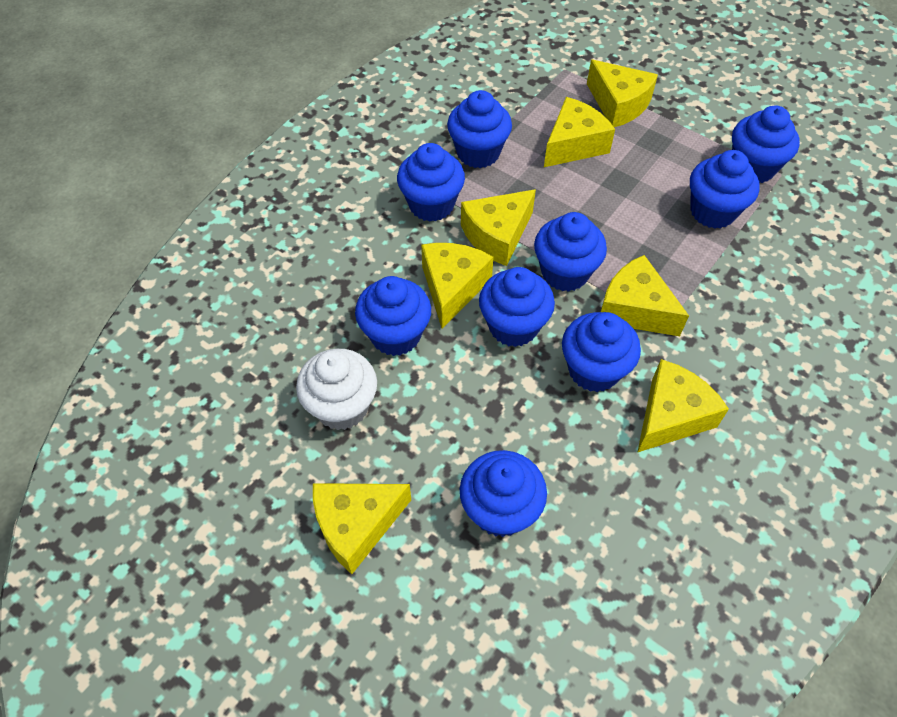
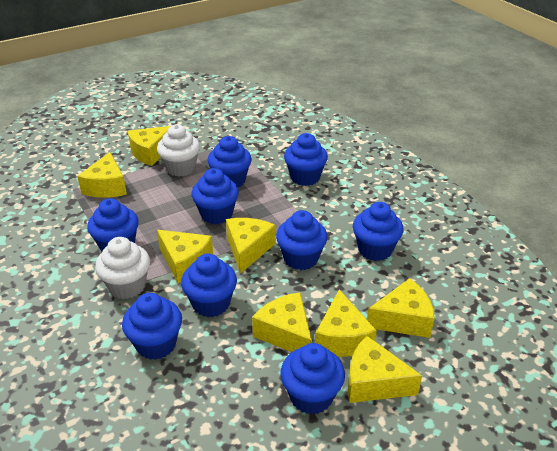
white cupcake: [296,349,377,430] = 1 -> [95,237,150,299] [157,124,200,177] = 2
yellow cheese: [313,483,411,574] [421,243,494,328] [461,189,536,266] [544,97,615,167] [587,60,658,127] [601,255,689,336] [637,359,729,453] = 7 -> [77,152,127,198] [128,126,171,166] [157,230,213,283] [226,218,276,274] [252,292,312,352] [315,289,377,357] [348,336,422,403] [367,278,435,338] = 8

